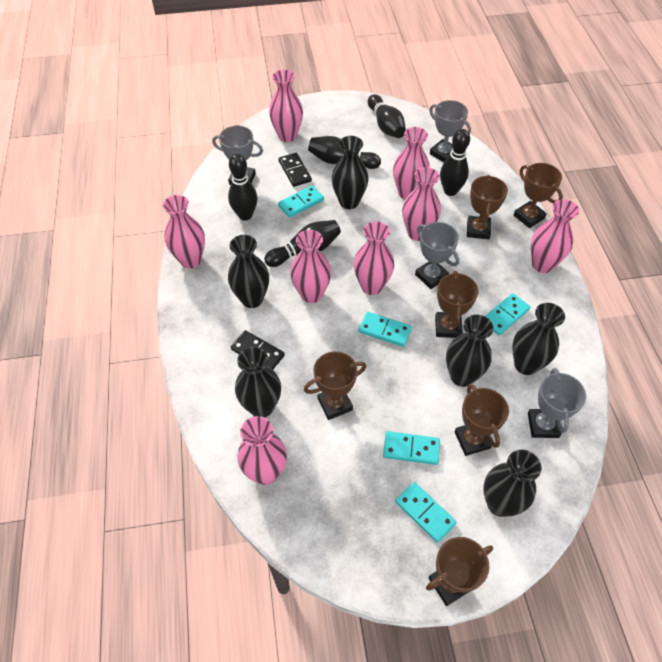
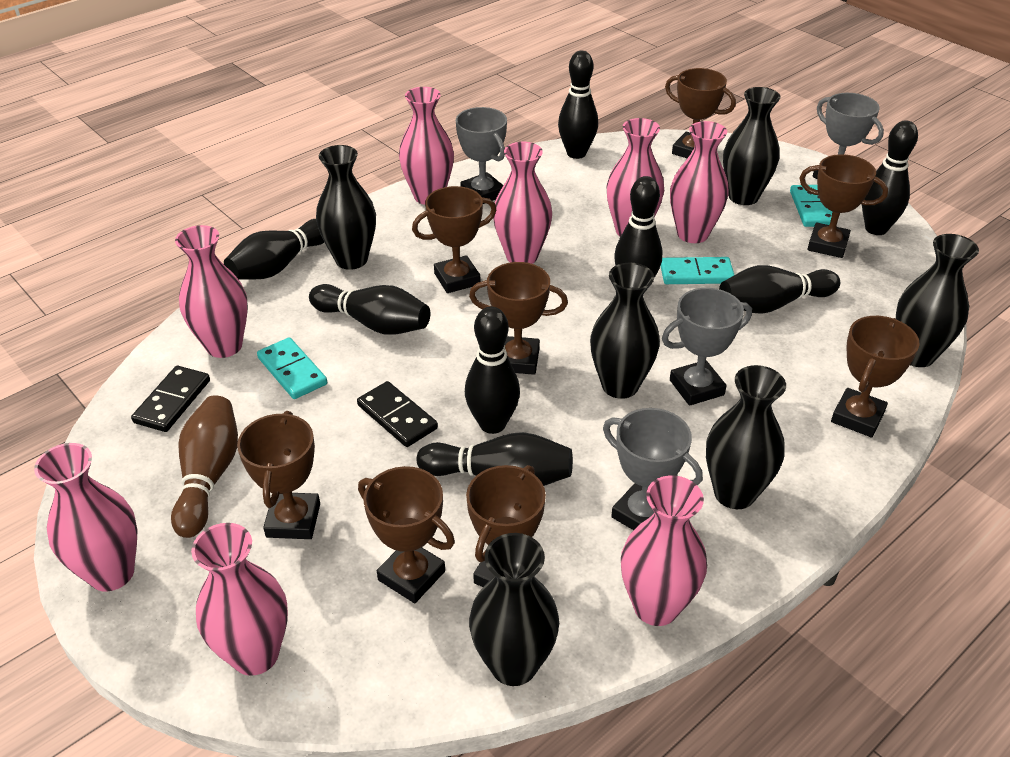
black bowling pin: [228,154,258,220] [264,220,341,267] [308,136,381,169] [368,94,406,138] [440,129,470,196] = 5 -> [224,219,324,280] [309,284,430,335] [416,432,573,486] [465,306,520,434] [558,51,598,159] [614,176,662,278] [719,265,840,314] [862,120,918,235] = 8
brown bowling pin: none = 0 -> [171,396,238,538] = 1
brown trophy: [304,351,366,420] [426,537,493,606] [435,271,479,338] [455,384,509,456] [467,175,508,239] [514,163,563,228] = 6 -> [237,411,320,539] [358,466,455,603] [412,186,497,293] [466,465,546,587] [469,262,568,375] [665,68,736,158] [800,154,888,258] [831,316,920,437] = 8
turquoise domino: [278,185,324,218] [358,312,412,347] [383,431,440,465] [395,482,457,543] [485,293,531,335] = 5 -> [257,337,327,399] [660,257,734,284] [790,185,833,227] = 3

